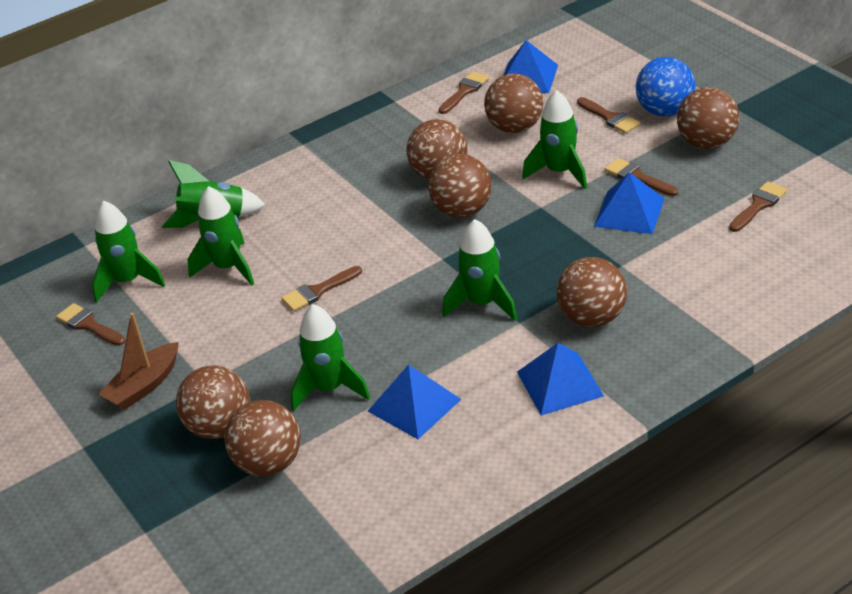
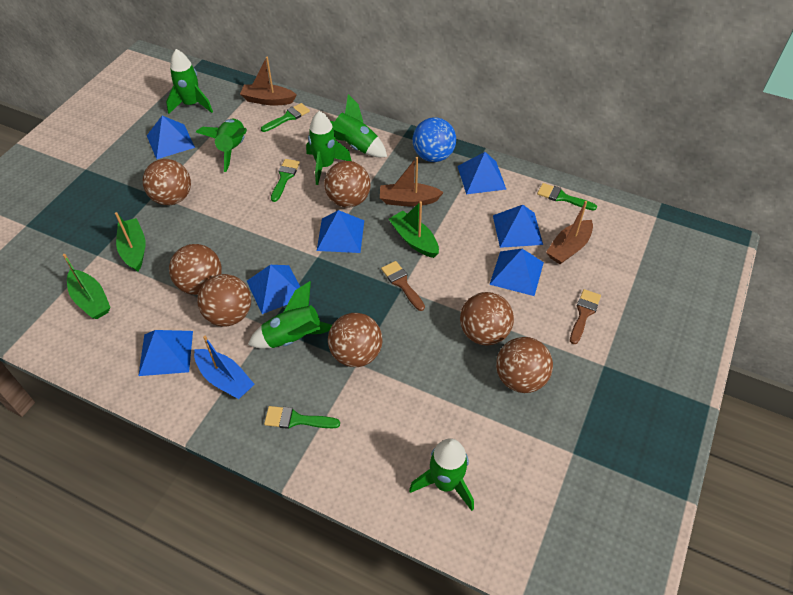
blue boat: none = 0 -> [194,336,255,399] = 1
blue pyramid: [368,364,461,439] [503,40,558,93] [517,343,604,416] [594,172,665,234] = 4 -> [138,330,193,376] [147,116,195,159] [247,265,300,314] [317,210,364,253] [457,152,506,194] [489,249,544,296] [493,205,543,248] = 7
brown boat: [99,313,178,410] = 1 -> [240,57,296,105] [380,157,444,207] [546,201,593,264] = 3
brown brush: [56,303,125,346] [282,266,362,311] [439,72,489,114] [577,97,640,134] [605,158,678,196] [729,181,787,232] = 6 -> [381,261,425,311] [570,289,601,344] = 2
green boat: none = 0 -> [63,254,111,319] [115,212,146,272] [389,201,439,258] = 3
green brush: none = 0 -> [261,103,310,132] [264,406,340,429] [271,159,300,202] [537,183,597,211] = 4

